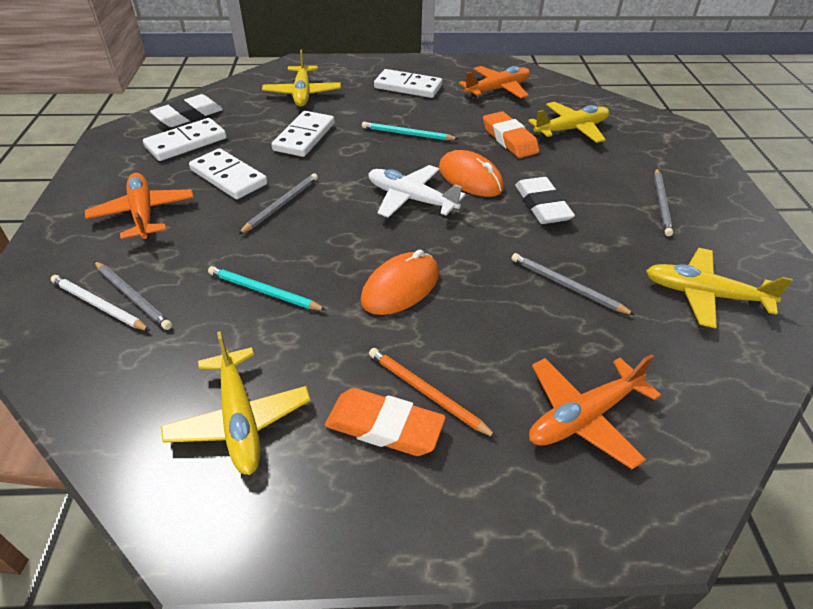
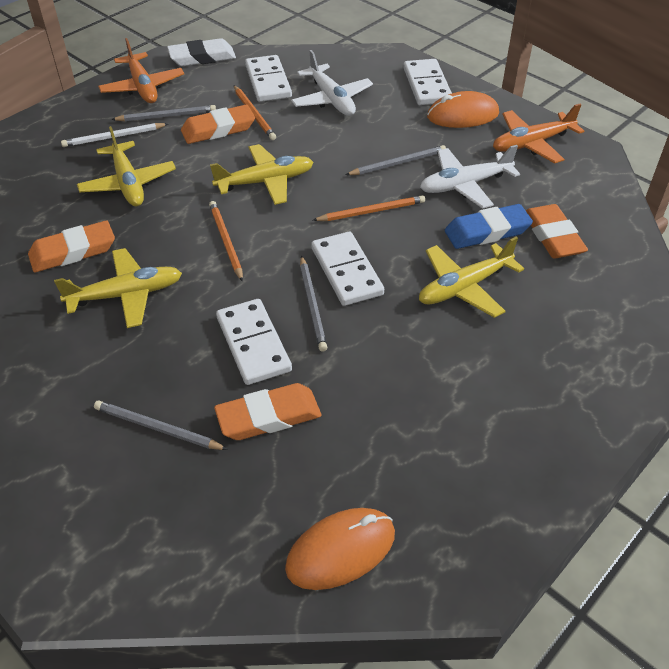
blue eraser: none = 0 -> [445,204,533,249] = 1
orange eraser: [325,388,446,456] [483,111,539,158] = 2 -> [28,220,115,272] [181,105,255,144] [214,383,321,440] [525,204,588,258] = 4
orange pencil: [369,348,497,438] = 1 -> [209,201,243,282] [234,85,276,140] [313,195,425,221] = 3
orange plane: [85,173,194,239] [459,66,530,98] [529,354,661,469] = 3 -> [98,38,184,103] [493,104,584,164] = 2
turquoise pencil: [208,266,326,310] [362,122,458,140] = 2 -> none = 0
white eraser: [150,94,223,127] [515,177,575,224] = 2 -> [167,38,236,66] = 1
white plane: [368,165,466,218] = 1 -> [291,50,373,116] [420,145,520,209] = 2

